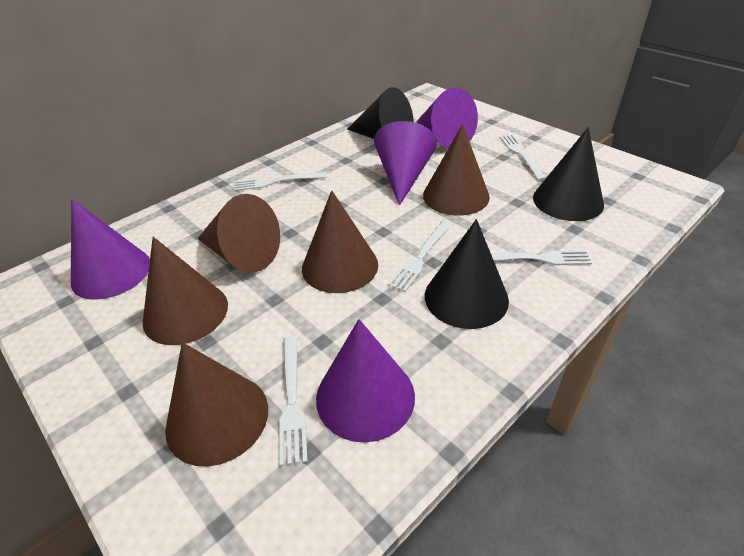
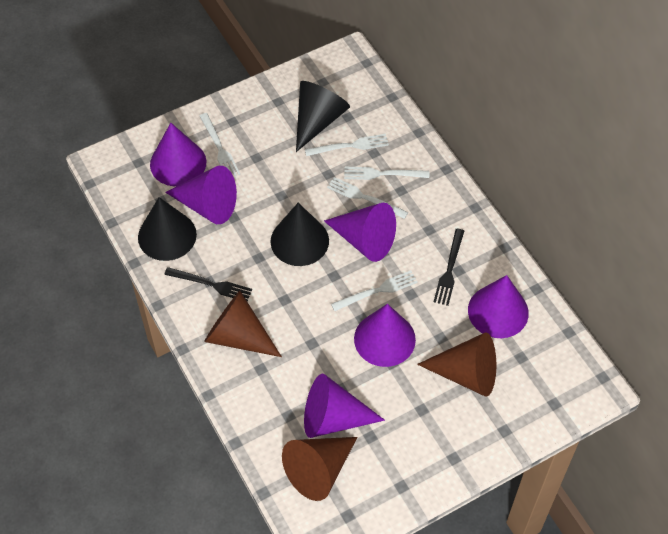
black fork: none = 0 -> [164,267,252,301] [434,229,464,306] = 2
brown cone: [143,237,228,345] [165,342,268,467] [197,194,280,273] [302,190,378,293] [423,124,490,216] = 5 -> [204,291,282,357] [282,437,357,501] [417,332,496,397] = 3
purple cone: [71,199,150,300] [316,319,415,443] [374,121,437,206] [416,88,478,149] = 4 -> [150,123,206,186] [165,166,237,224] [304,374,385,438] [324,203,396,262] [354,304,416,367] [468,275,529,338] = 6

